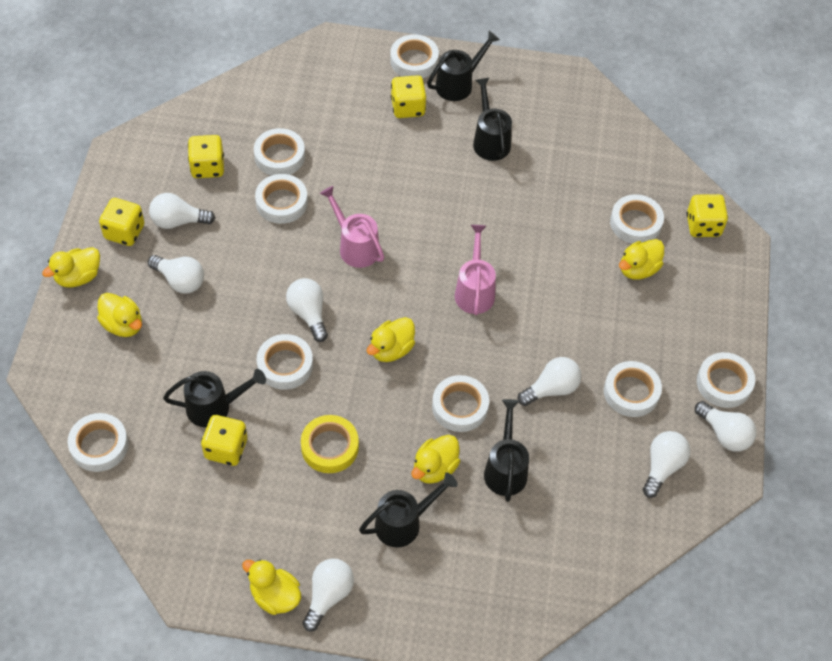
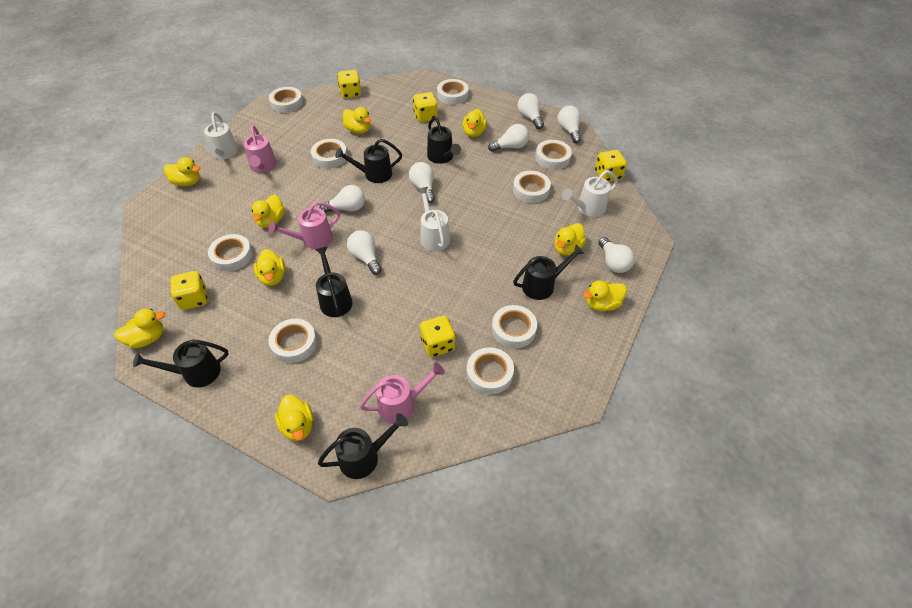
black watering can: [163,369,266,427] [359,472,458,547] [427,31,500,101] [473,78,512,161] [484,399,529,502] = 5 -> [133,339,229,387] [315,247,353,317] [318,413,408,479] [335,139,402,183] [427,117,461,164] [513,245,584,300] = 6
pink watering can: [320,186,384,268] [455,225,496,315] = 2 -> [244,125,277,173] [268,201,340,249] [359,362,445,424] = 3
white watering can: none = 0 -> [204,112,238,160] [417,187,450,251] [562,170,618,217] = 3
yellow duck: [42,247,100,287] [97,293,142,337] [242,559,301,615] [367,317,415,362] [412,435,460,484] [619,239,664,280] = 6 -> [114,309,165,348] [164,157,200,186] [251,194,285,228] [254,249,285,286] [275,395,313,441] [343,107,372,134] [463,109,487,137] [555,223,586,256] [583,280,627,311] = 9
yellow tape: [301,415,359,473] = 1 -> none = 0

